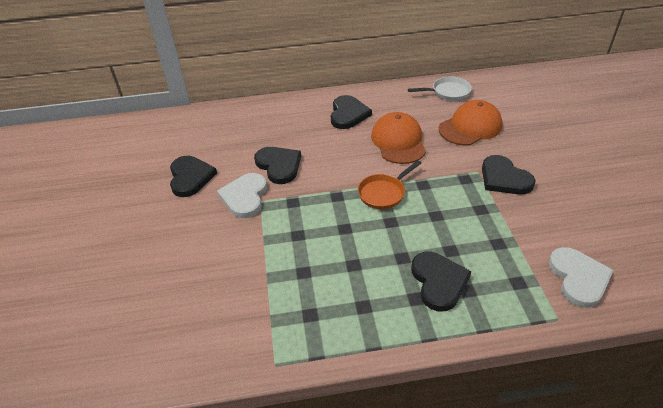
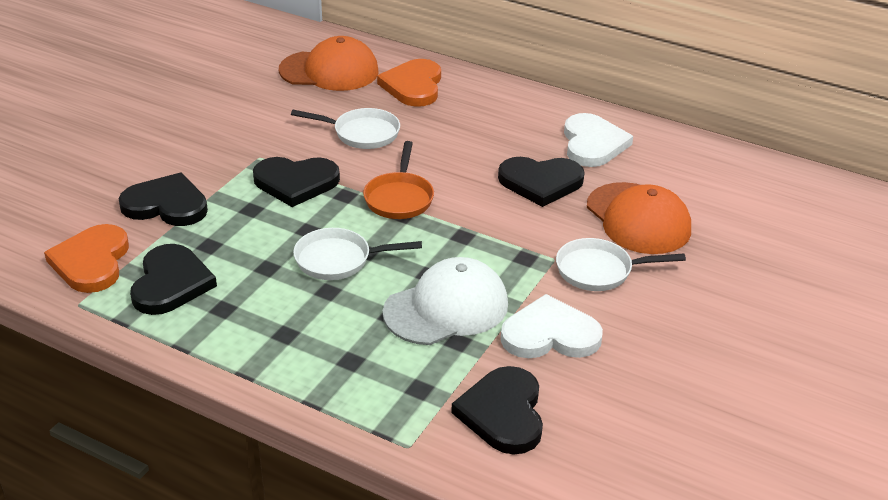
orange heart: none = 0 -> [44,224,129,293] [377,59,441,107] = 2
white cap: none = 0 -> [383,257,508,345] = 1
white pan: [408,76,472,101] = 1 -> [291,108,400,149] [293,228,422,280] [556,238,686,291] = 3

